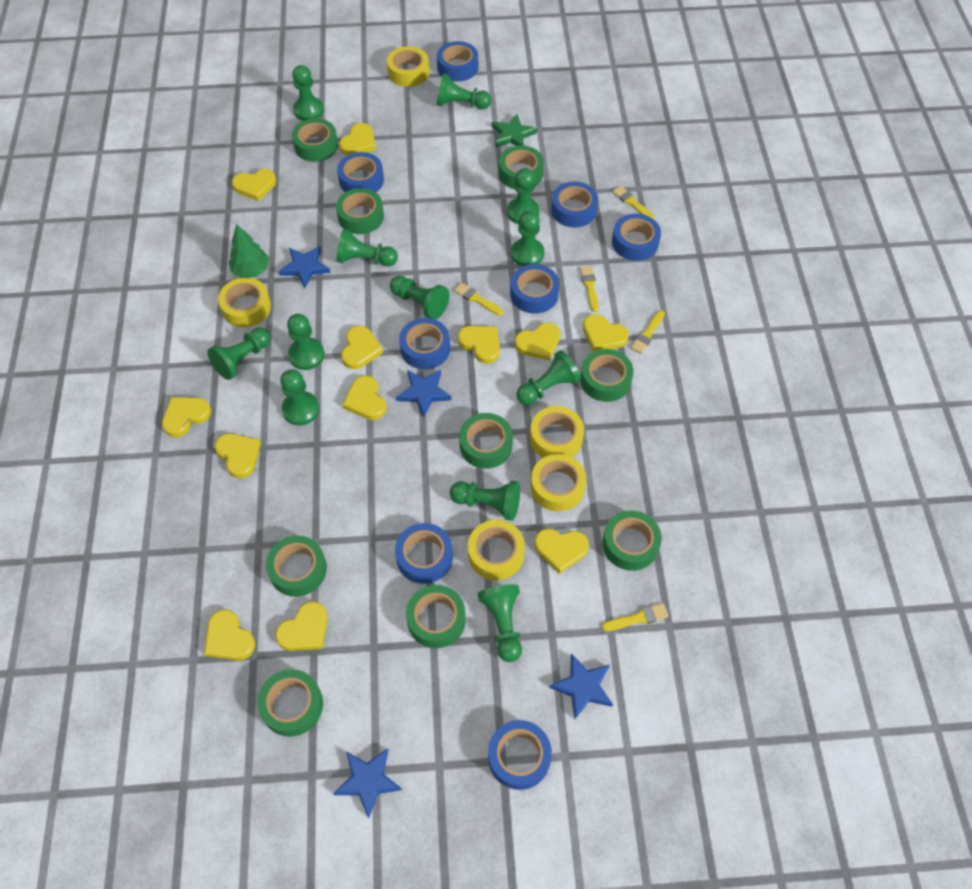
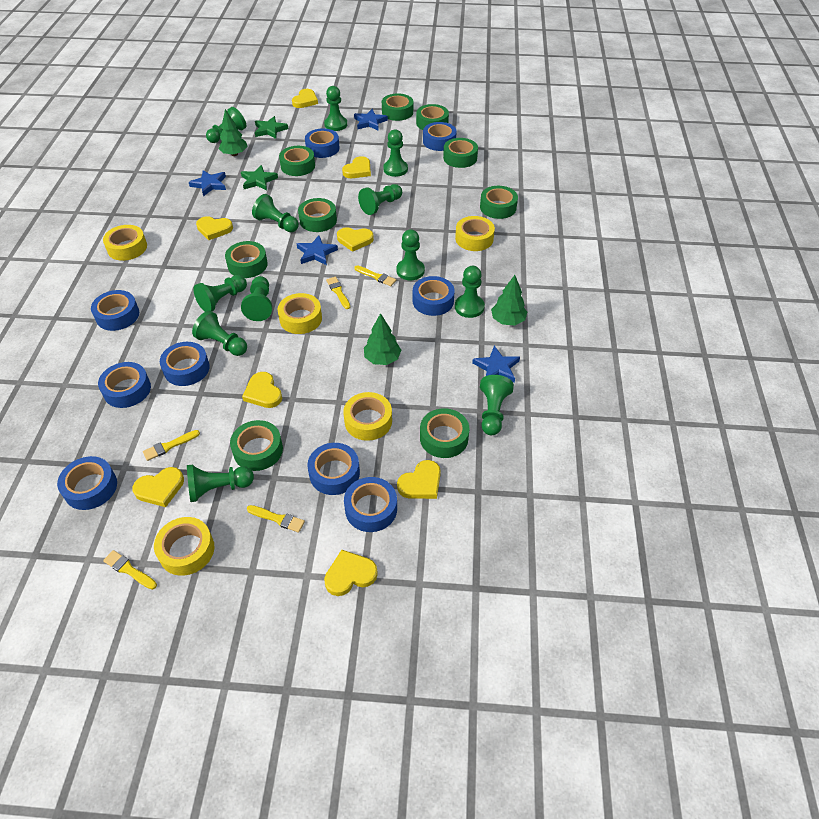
blue tape: [337,152,384,192] [395,523,453,584] [399,318,450,369] [437,41,478,82] [488,720,552,790] [510,264,560,314] [551,182,598,228] [612,214,661,261] = 8 -> [57,456,117,510] [91,290,139,331] [98,362,151,408] [160,342,210,386] [305,128,340,158] [307,443,360,495] [344,477,397,532] [413,276,455,316] [423,122,457,151] = 9
green star: [492,114,537,147] = 1 -> [241,165,278,190] [255,116,288,139] = 2
green tree: [229,224,269,278] = 1 -> [219,109,248,156] [364,313,401,365] [491,275,527,325] = 3
yellow heart: [162,397,211,437] [204,609,255,660] [215,433,261,478] [232,169,276,201] [275,601,328,651] [339,123,376,155] [341,326,383,369] [343,375,387,420] [458,326,500,364] [515,322,561,361] [534,528,589,574] [583,314,629,352] = 12 -> [132,467,184,507] [196,216,233,240] [242,372,282,408] [292,89,318,108] [324,550,378,596] [337,227,374,252] [342,156,371,178] [397,460,441,499] = 8

